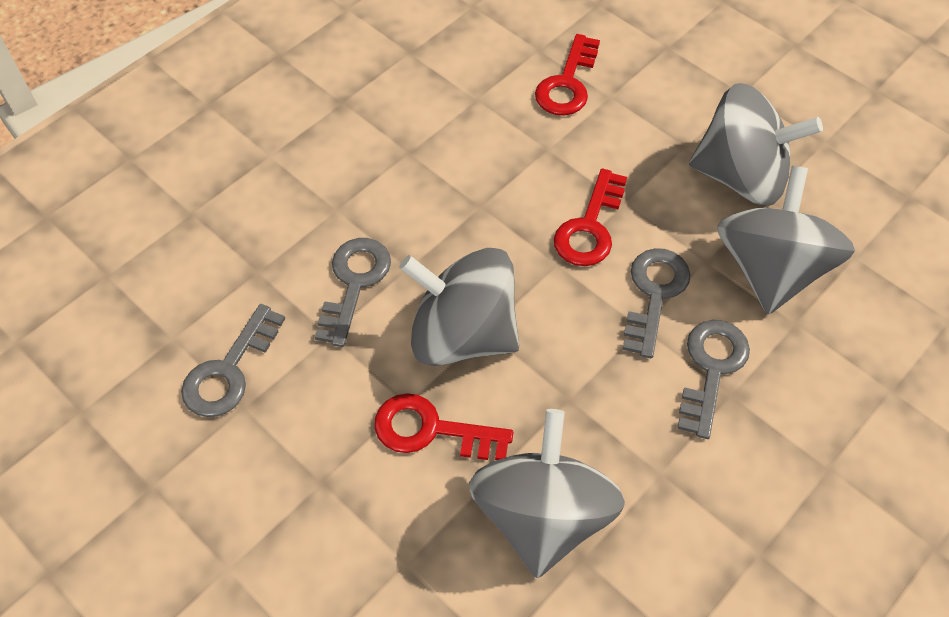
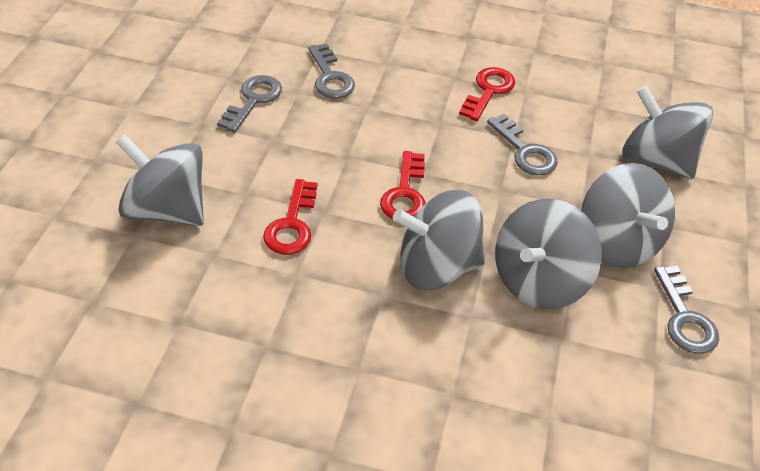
grey spinning top: [399,248,519,366] [469,409,625,578] [689,83,823,206] [717,166,855,314] = 4 -> [116,134,204,226] [393,190,484,290] [495,199,602,309] [581,163,675,268] [622,85,713,179] = 5

